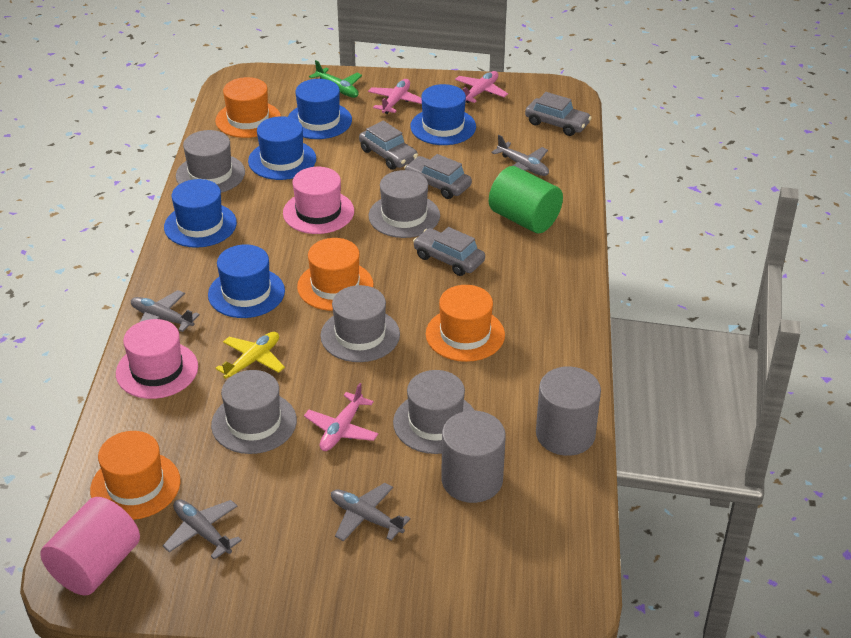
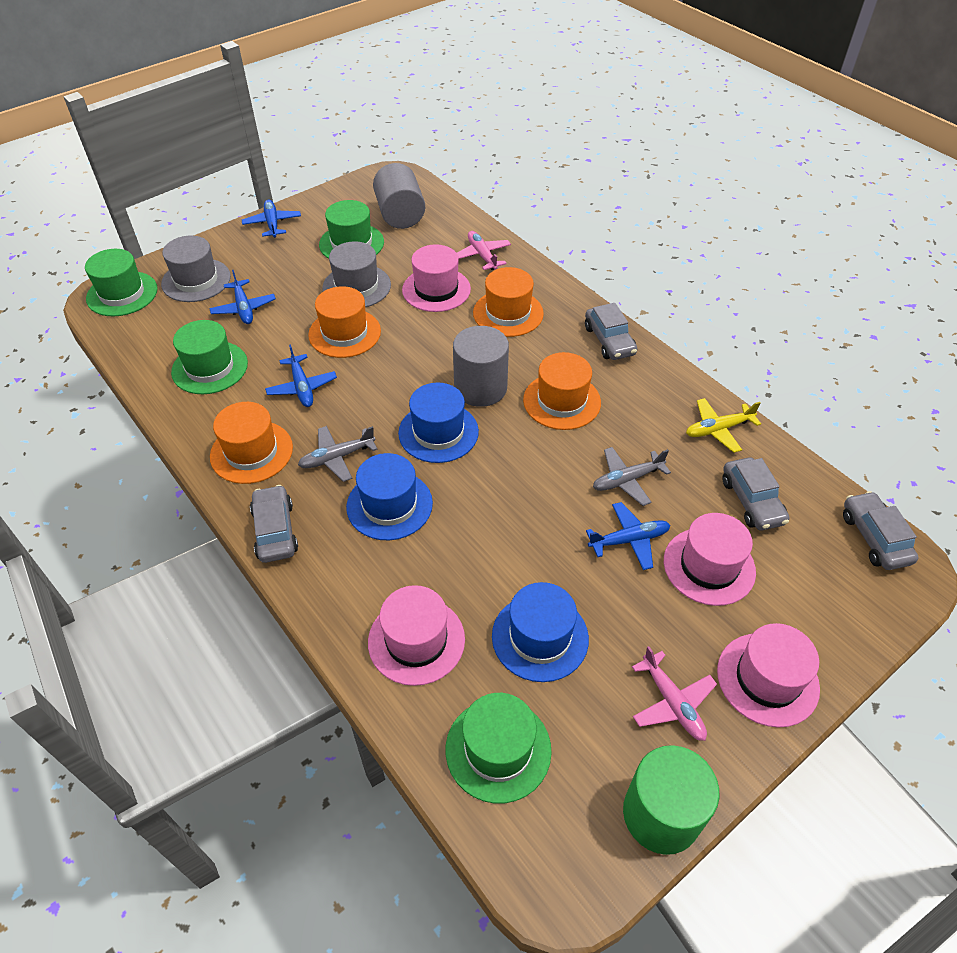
blue hat: [164,179,237,248] [208,244,285,318] [248,116,316,180] [288,79,352,139] [410,84,476,145] = 5 -> [346,453,433,540] [398,383,479,463] [492,582,589,682] = 3
blue plane: none = 0 -> [209,270,276,324] [242,199,301,238] [265,344,337,407] [586,502,670,570] = 4
green hat: none = 0 -> [85,249,158,316] [171,320,248,394] [319,200,384,259] [446,693,552,804] = 4
green plane: [309,60,362,98] = 1 -> none = 0
grey hat: [176,130,245,193] [211,370,297,454] [320,285,400,362] [369,170,440,238] [393,370,475,454] = 5 -> [161,235,231,302] [322,241,391,307] = 2
grey plane: [131,290,200,332] [163,499,242,560] [331,483,411,541] [491,135,549,176] = 4 -> [298,426,378,482] [593,447,671,506] = 2
pink cylinder: [40,497,140,596] = 1 -> none = 0
pink hat: [116,319,198,399] [283,167,354,234] = 2 -> [368,585,465,686] [402,244,471,312] [664,513,756,606] [717,623,820,728] = 4
pink plane: [304,383,378,451] [368,79,422,114] [455,71,508,103] = 3 -> [457,231,511,270] [632,646,717,741] = 2

